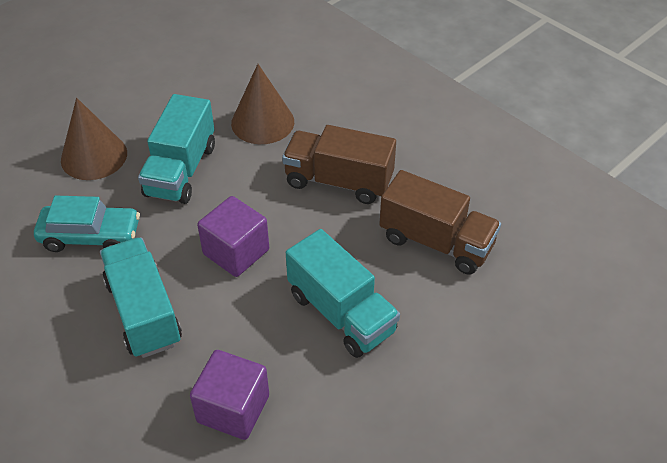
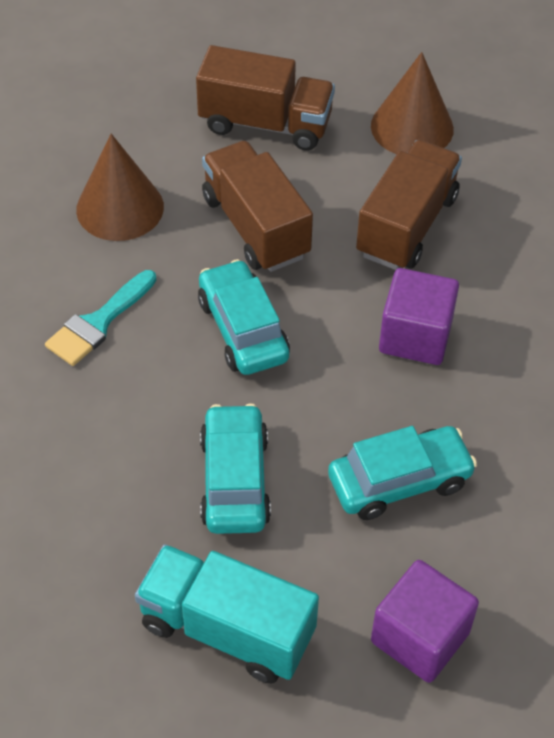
brown truck: [282,125,396,204] [379,170,501,274] = 2 -> [196,45,335,151] [202,141,313,272] [356,140,462,270] = 3
turquoise brush: none = 0 -> [45,270,157,366] = 1
turquoise car: [34,195,140,252] = 1 -> [198,259,290,375] [200,403,271,534] [328,426,477,520] = 3
turquoise truck: [100,237,182,358] [138,94,215,204] [286,229,400,358] = 3 -> [135,544,319,684] = 1

